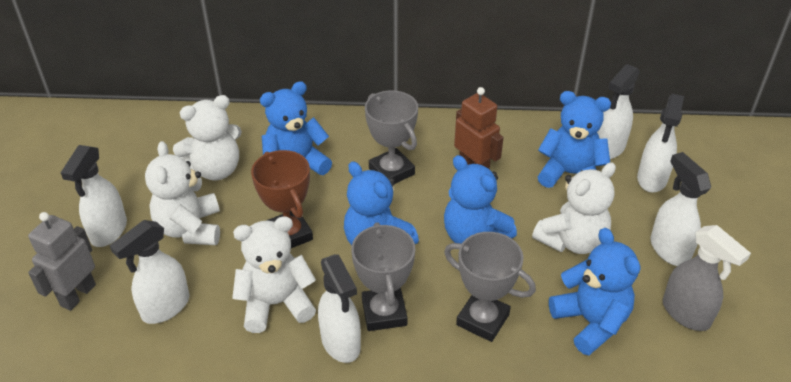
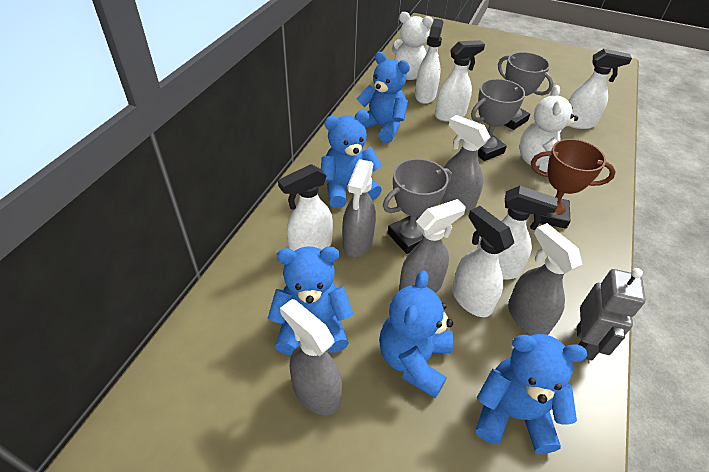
brown robot: [454,87,504,170] = 1 -> none = 0
grey spray bottle: [663,225,751,331] = 1 -> [280,299,342,415] [342,159,376,257] [399,199,466,293] [442,115,490,211] [508,223,583,335] = 5
white teddy bear: [145,141,220,245] [173,95,242,181] [232,216,316,333] [532,162,616,254] = 4 -> [392,12,439,80] [519,85,578,172] = 2

